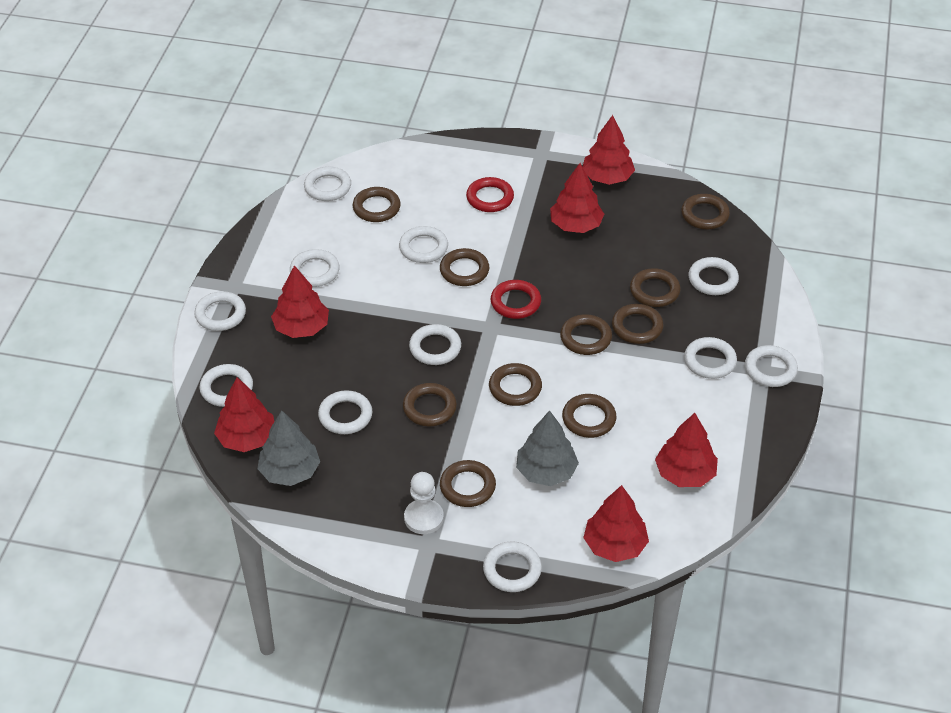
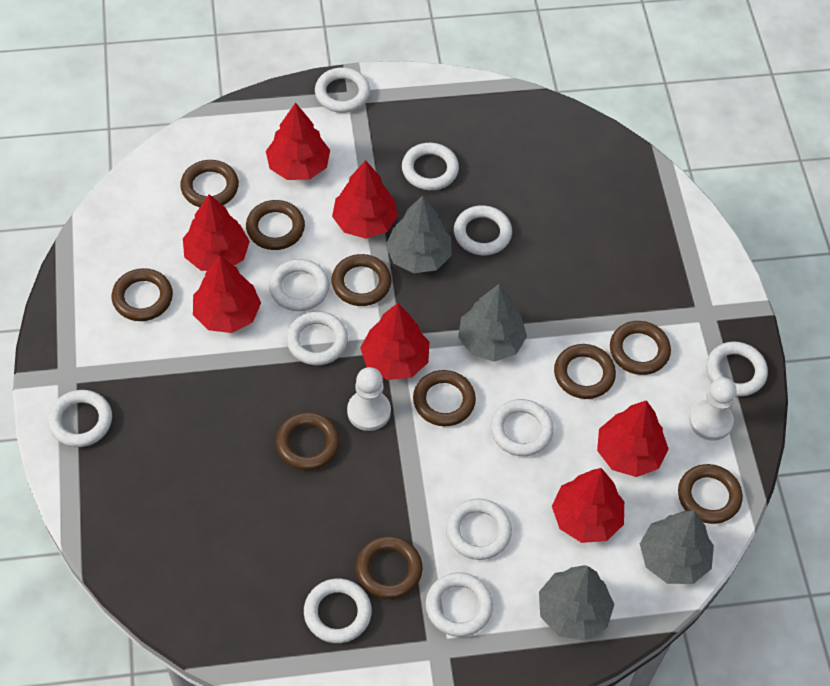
grey tree: [257,410,320,486] [516,410,579,486] = 2 -> [386,195,452,273] [458,284,527,362] [539,565,615,641] [640,510,714,584] = 4
red ring: [466,177,514,212] [491,280,541,319] = 2 -> none = 0
red tree: [214,377,274,452] [271,265,329,338] [550,163,604,233] [583,115,635,185] [583,485,649,562] [655,413,718,487] = 6 -> [183,194,250,271] [193,255,261,333] [266,103,330,180] [332,160,398,239] [360,303,429,380] [552,468,624,543] [597,400,669,477] = 7
white pawn: [404,472,444,534] = 1 -> [347,367,391,431] [689,377,737,441] = 2

